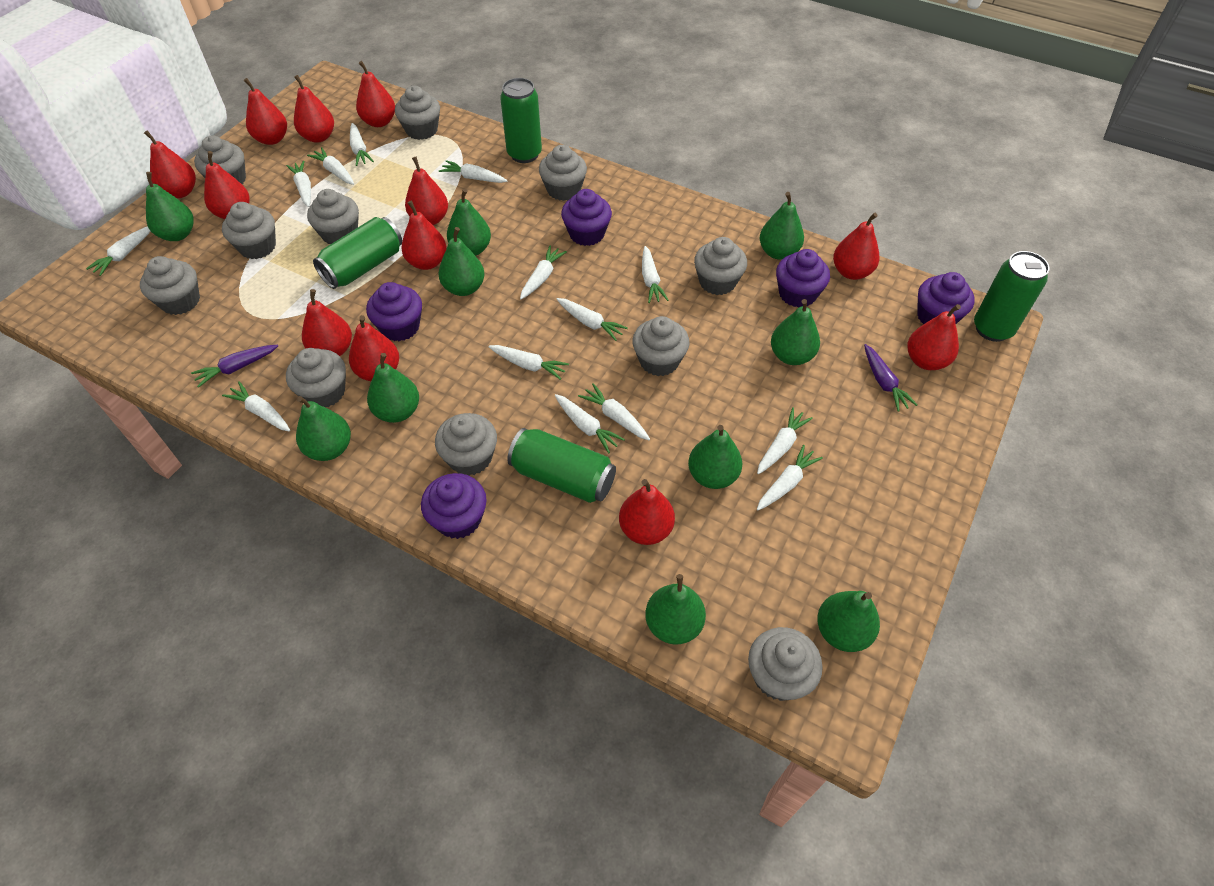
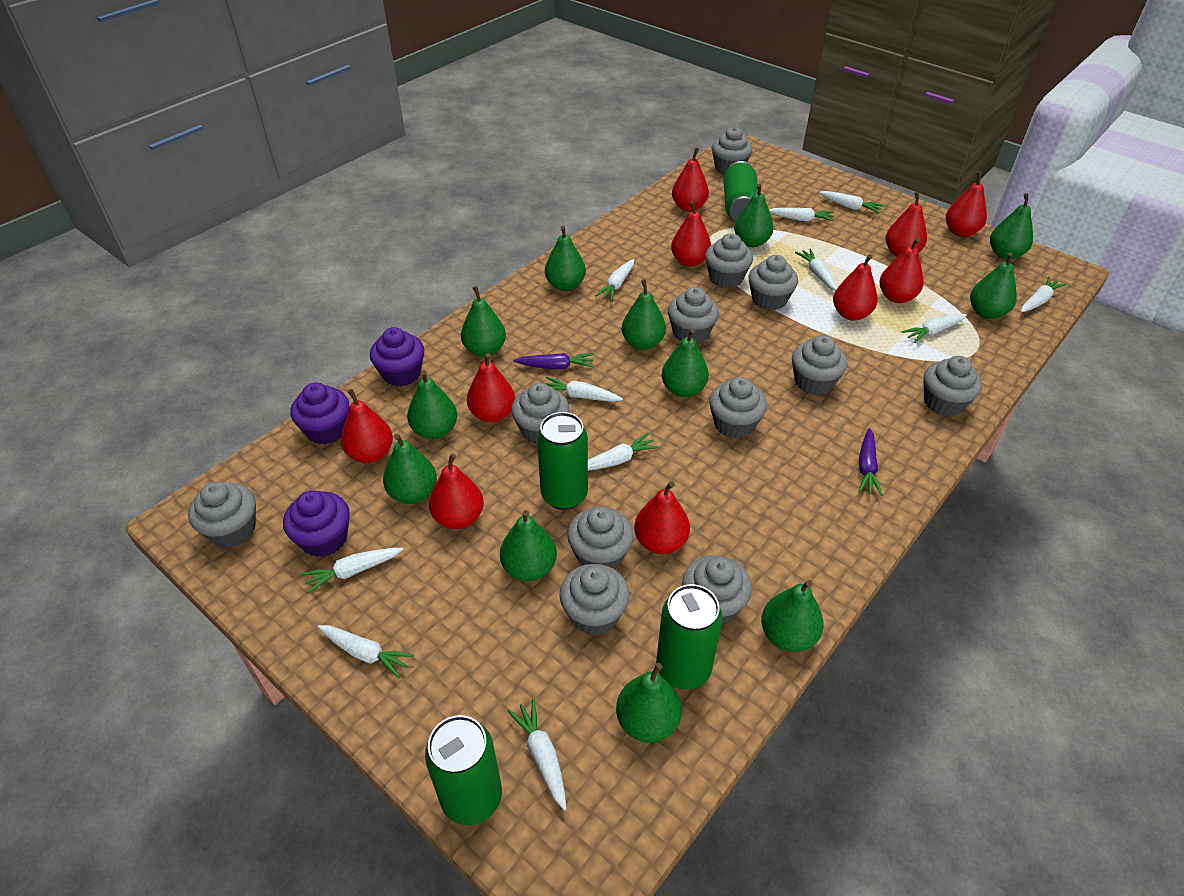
green pear: [146,172,194,241] [296,396,351,461] [367,353,419,423] [439,227,485,296] [447,189,491,256] [645,574,706,645] [688,425,742,489] [760,192,804,260] [771,299,820,365] [817,591,880,652] = 10 -> [383,434,437,504] [407,370,457,439] [461,286,506,357] [500,510,557,581] [545,226,586,291] [616,663,682,743] [622,279,666,350] [662,329,709,397] [734,183,774,247] [761,580,824,652] [970,252,1017,319] [990,193,1033,259] = 12
grey cupcake: [140,256,200,315] [194,136,246,184] [222,202,276,259] [286,348,346,407] [307,189,359,244] [395,86,440,140] [435,413,497,475] [539,145,587,201] [632,316,690,376] [694,237,747,295] [748,627,823,701] = 11 -> [188,481,256,548] [511,383,569,444] [559,564,629,635] [567,507,634,569] [668,287,719,343] [682,555,752,625] [705,233,753,288] [709,377,767,438] [712,127,753,174] [749,255,798,310] [792,335,847,395] [924,356,982,417] = 12
purple cupcake: [366,282,422,341] [421,473,487,539] [561,189,612,246] [776,249,830,308] [917,272,975,324] = 5 -> [283,490,350,557] [291,382,350,444] [370,327,424,387] = 3
red pear: [144,130,196,198] [204,151,249,219] [244,78,287,145] [294,75,334,143] [302,289,352,356] [349,315,399,381] [356,61,395,127] [401,201,447,270] [405,157,448,225] [619,479,675,545] [833,212,879,280] [908,304,961,370] = 12 -> [341,389,393,463] [429,454,484,529] [467,353,515,422] [634,481,690,554] [671,201,711,266] [672,148,709,212] [833,254,878,321] [880,237,923,303] [886,192,927,257] [946,171,987,237] = 10
white carrot: [86,226,150,276] [222,381,290,431] [286,161,311,207] [307,147,354,185] [350,123,374,166] [439,160,507,183] [488,345,569,380] [520,246,567,299] [555,394,625,453] [557,298,628,341] [578,383,650,440] [642,246,668,303] [757,407,813,474] [757,445,823,510] = 14 -> [302,548,403,593] [318,625,414,678] [507,699,566,811] [544,377,623,402] [588,433,659,471] [595,259,634,301] [769,208,834,222] [795,249,837,291] [819,191,884,214] [901,314,967,343] [1021,277,1066,312] = 11

